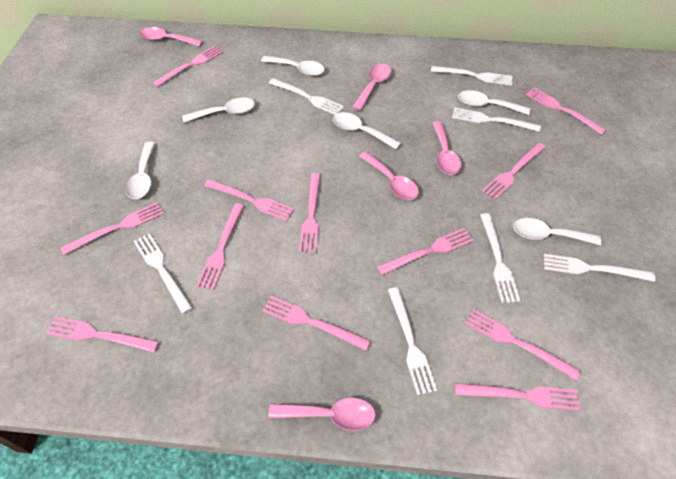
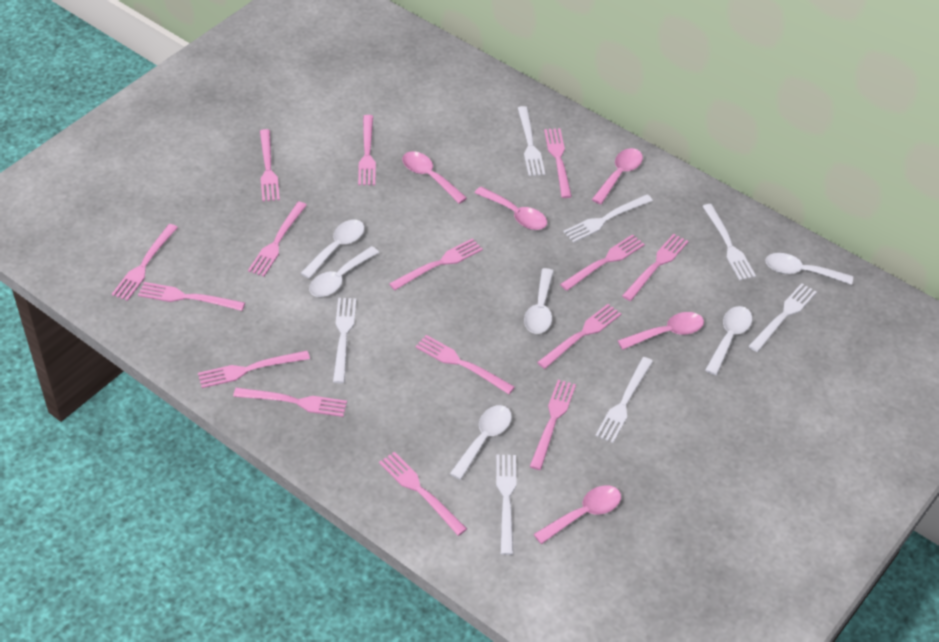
pink fork: [46,316,159,352] [61,202,163,255] [153,46,223,87] [196,203,244,290] [204,179,294,221] [262,296,371,351] [299,173,321,253] [377,228,474,275] [455,383,581,411] [465,309,581,381] [482,143,546,200] [526,88,606,135] = 12 -> [112,224,178,301] [138,282,245,311] [198,351,310,388] [233,388,347,417] [248,201,307,277] [260,129,280,202] [358,115,376,185] [379,452,467,536] [389,238,483,290] [415,335,515,394] [529,380,576,470] [537,304,621,369] [544,128,572,198] [560,234,645,291] [622,234,689,301] = 15

